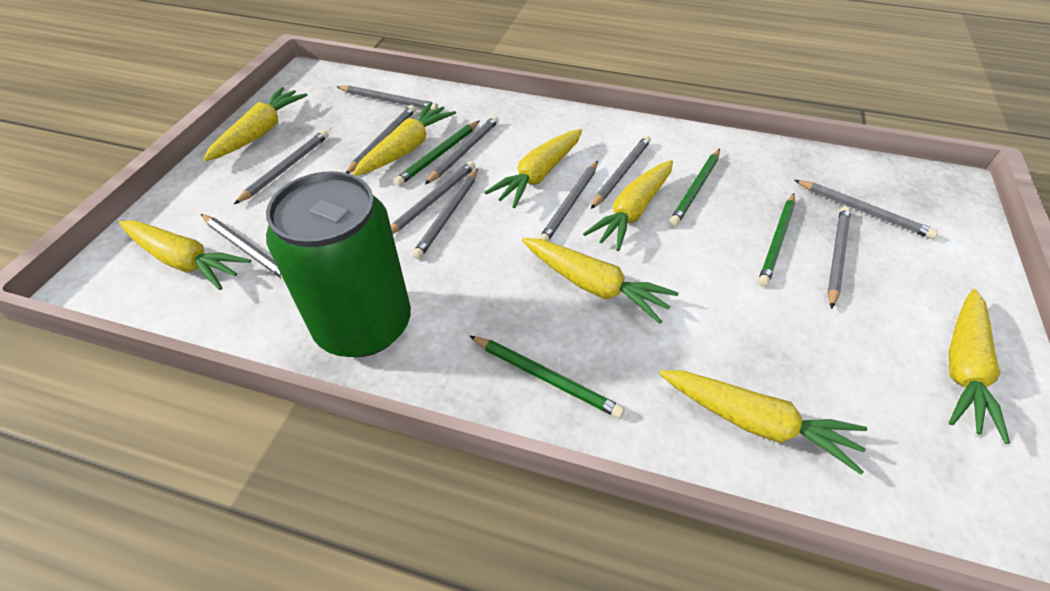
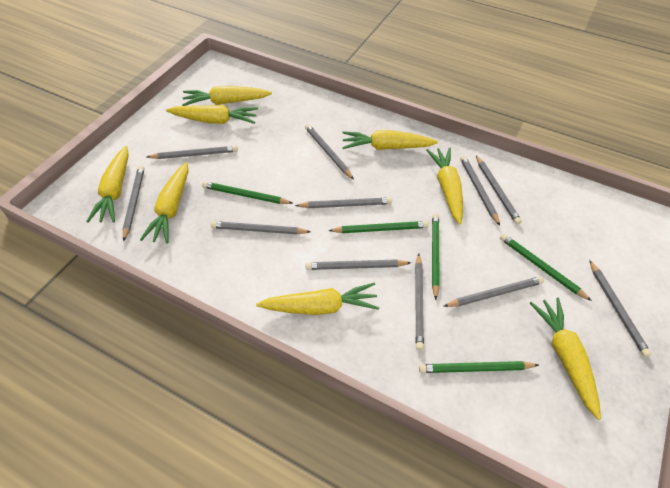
green can: [266,171,411,357] = 1 -> none = 0
green pencil: [394,121,479,186] [470,336,625,418] [670,149,720,226] [758,193,795,287] = 4 -> [202,181,293,204] [328,221,429,233] [419,361,539,373] [432,213,440,300] [500,234,592,301] = 5

